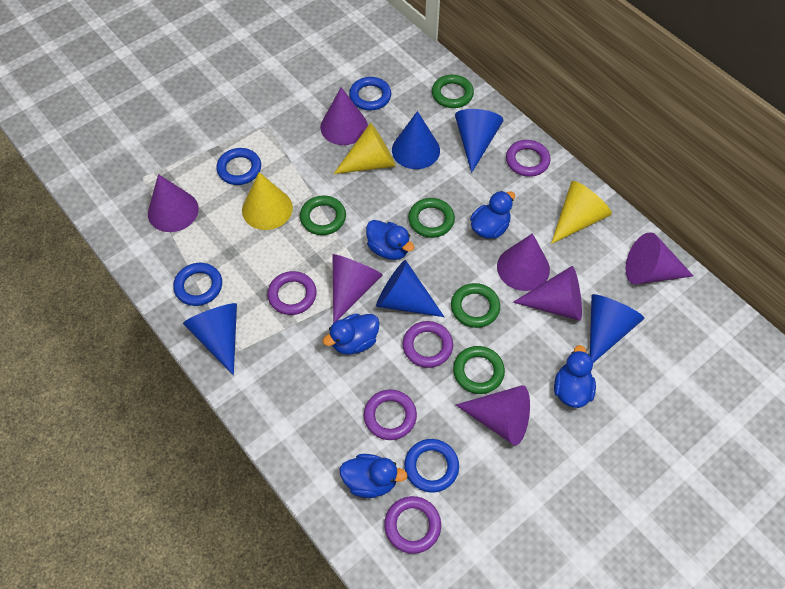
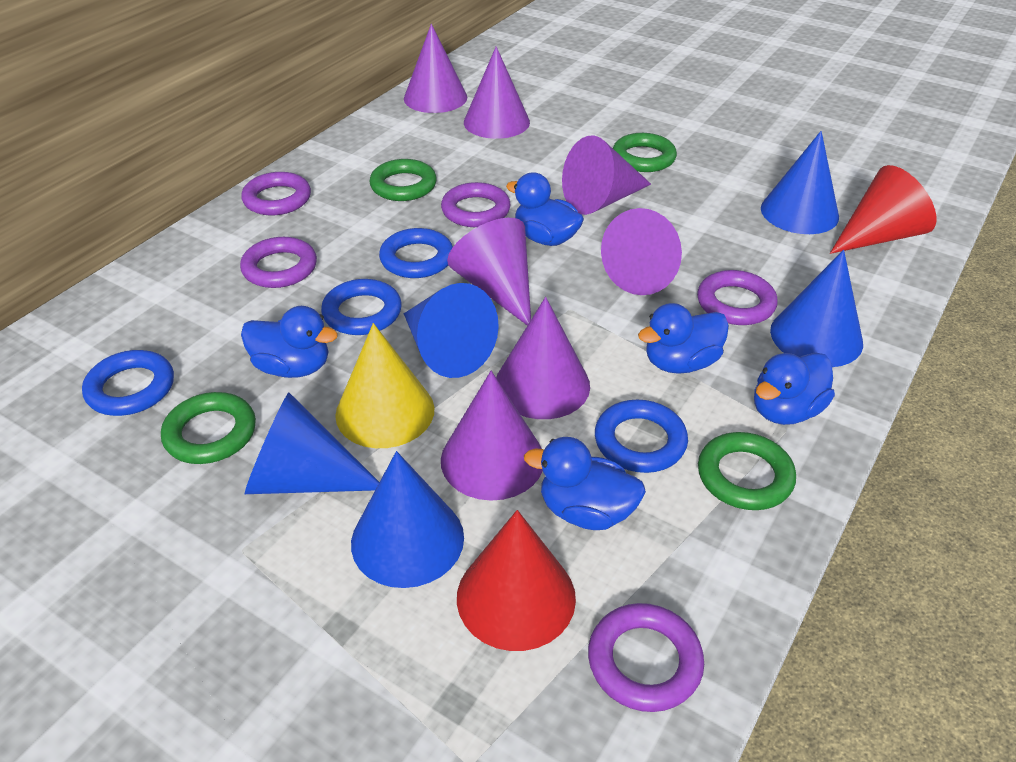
green ring: [300,195,346,235] [408,198,455,238] [432,75,474,108] [451,283,500,328] [453,346,505,394] = 5 -> [161,392,256,464] [370,159,437,201] [613,133,677,172] [698,432,796,510] = 4
red cone: none = 0 -> [457,510,576,651] [830,165,937,254] = 2
yellow cone: [242,172,293,230] [334,123,395,174] [551,181,612,244] = 3 -> [335,323,434,448] = 1

